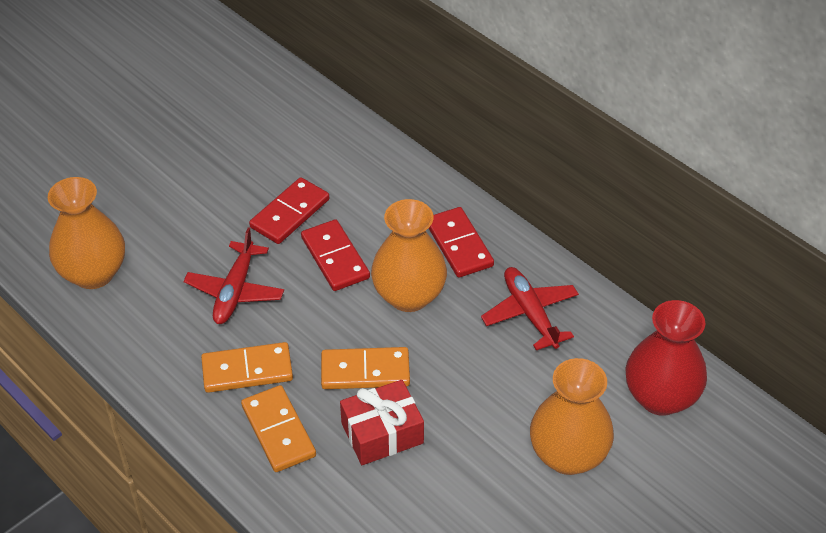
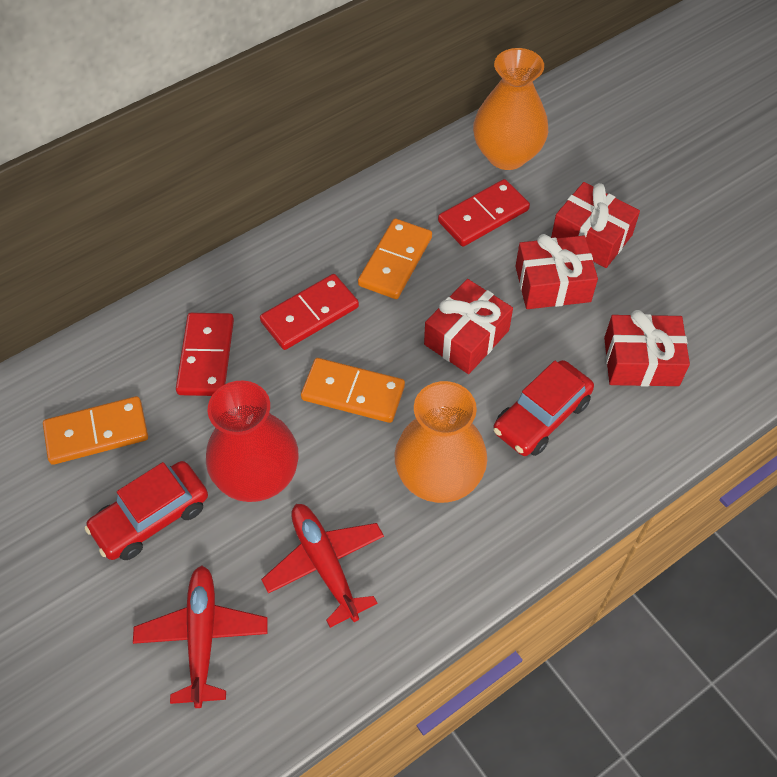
orange vase: [48,177,125,289] [371,199,447,312] [530,358,614,475] = 3 -> [395,381,487,503] [473,48,548,170] = 2
red car: none = 0 -> [85,461,208,560] [493,360,594,456] = 2
red gift: [340,380,424,465] = 1 -> [424,279,513,374] [515,234,598,309] [551,182,640,268] [604,310,690,386] = 4

